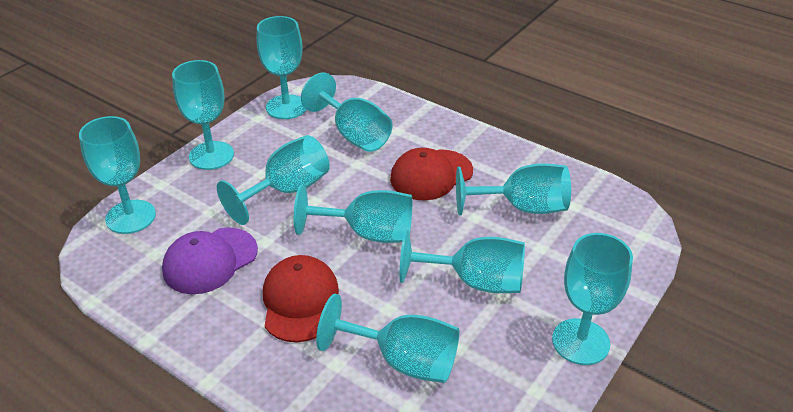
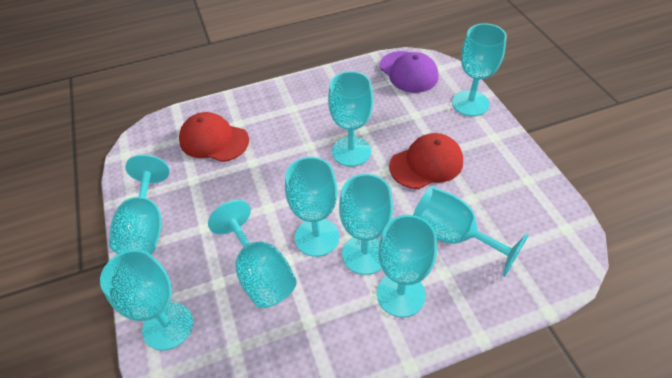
turquoise goblet: [79,116,156,234] [172,60,234,170] [217,135,330,225] [257,16,306,119] [294,185,412,243] [301,72,392,152] [316,294,459,383] [400,229,525,293] [456,164,571,216] [552,233,633,365] = 10 -> [100,249,193,351] [109,155,170,254] [208,200,297,308] [285,157,339,257] [328,71,373,167] [339,174,393,275] [377,215,437,317] [413,187,529,277] [452,23,507,116] = 9

